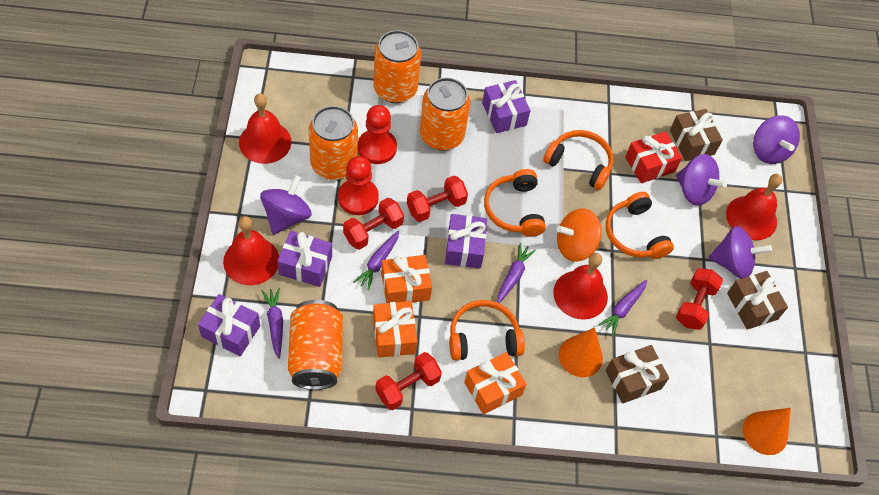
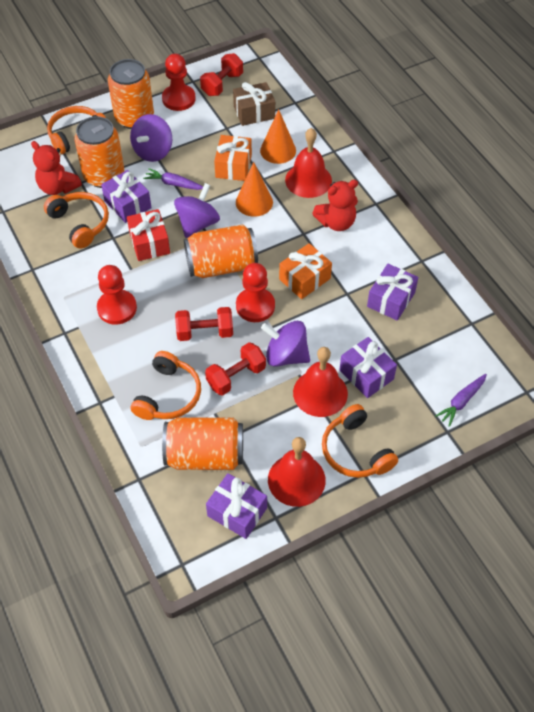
brown gift: [606,345,669,404] [670,109,723,161] [727,271,788,330] = 3 -> [233,82,275,126] = 1
orange gift: [373,301,418,358] [381,255,432,303] [464,352,526,415] = 3 -> [214,135,252,181] [279,243,332,299] = 2
orange spinning top: [556,208,602,262] = 1 -> none = 0
purple carrot: [262,288,283,359] [354,231,399,290] [497,243,536,303] [598,280,647,336] = 4 -> [143,168,203,190] [435,374,487,427] = 2
purple spinning top: [260,175,312,235] [676,154,727,206] [709,226,772,279] [753,115,800,164] = 4 -> [130,114,172,162] [174,183,220,238] [261,321,310,367] = 3
red bell: [223,216,279,285] [239,93,291,164] [553,253,608,320] [726,174,783,240] = 4 -> [268,437,326,507] [285,128,332,198] [293,347,348,417] = 3
red dumbbell: [343,198,404,250] [375,352,442,410] [407,175,468,222] [676,268,723,330] = 4 -> [175,307,233,341] [200,53,243,96] [205,342,266,396] = 3
red pawn: [338,156,379,215] [358,105,397,164] = 2 -> [97,265,137,325] [162,53,196,111] [236,263,275,322] = 3
red teddy bear: none = 0 -> [31,141,82,195] [312,180,358,231] = 2

